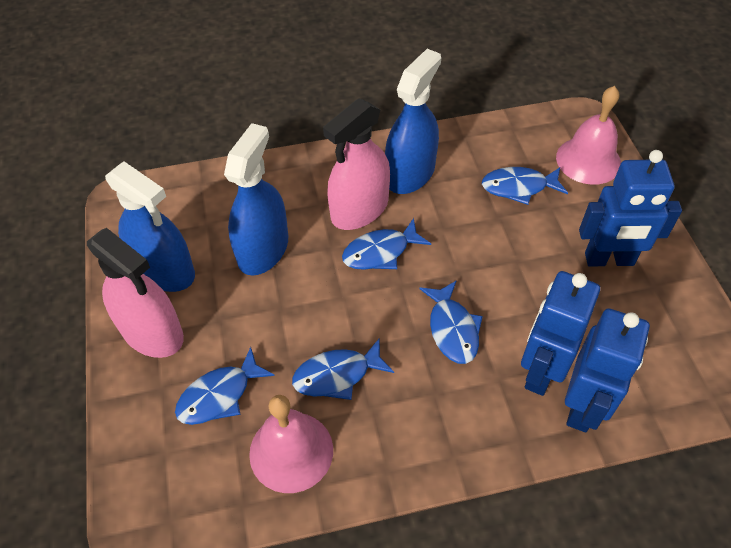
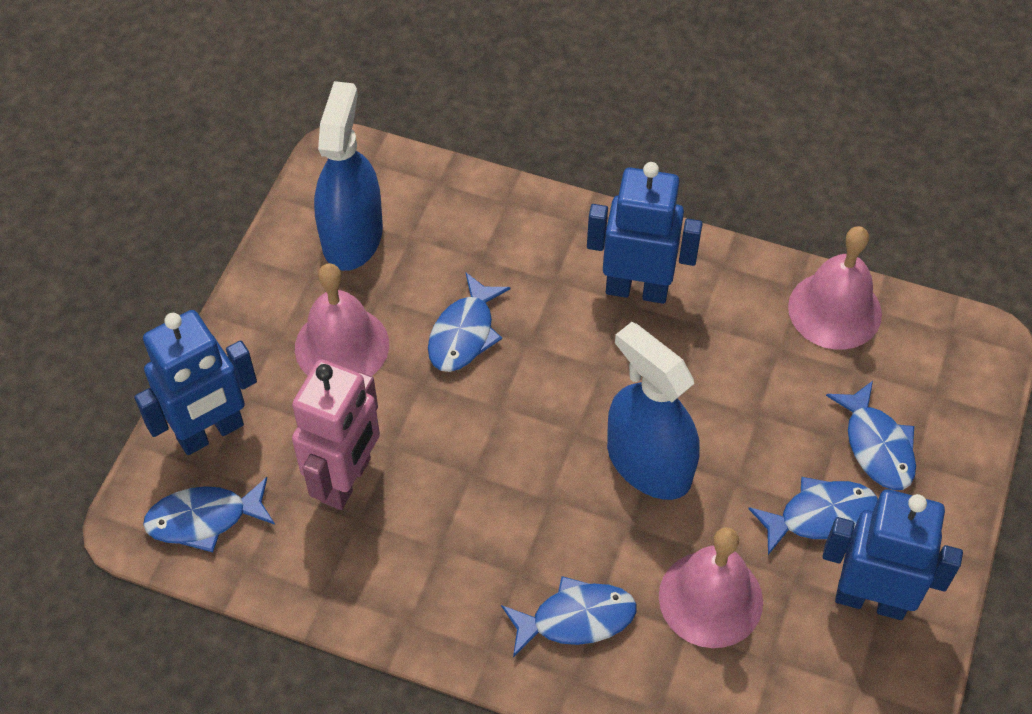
blue spray bottle: [105,161,195,292] [224,123,288,276] [385,49,441,194] = 3 -> [314,81,383,271] [607,322,699,500] = 2
pink bell: [249,395,333,493] [556,86,621,185] = 2 -> [295,263,389,376] [659,527,763,648] [788,226,882,349] = 3
pink robot: none = 0 -> [292,360,380,510] = 1
pink spray bottle: [87,228,184,358] [323,99,390,230] = 2 -> none = 0

